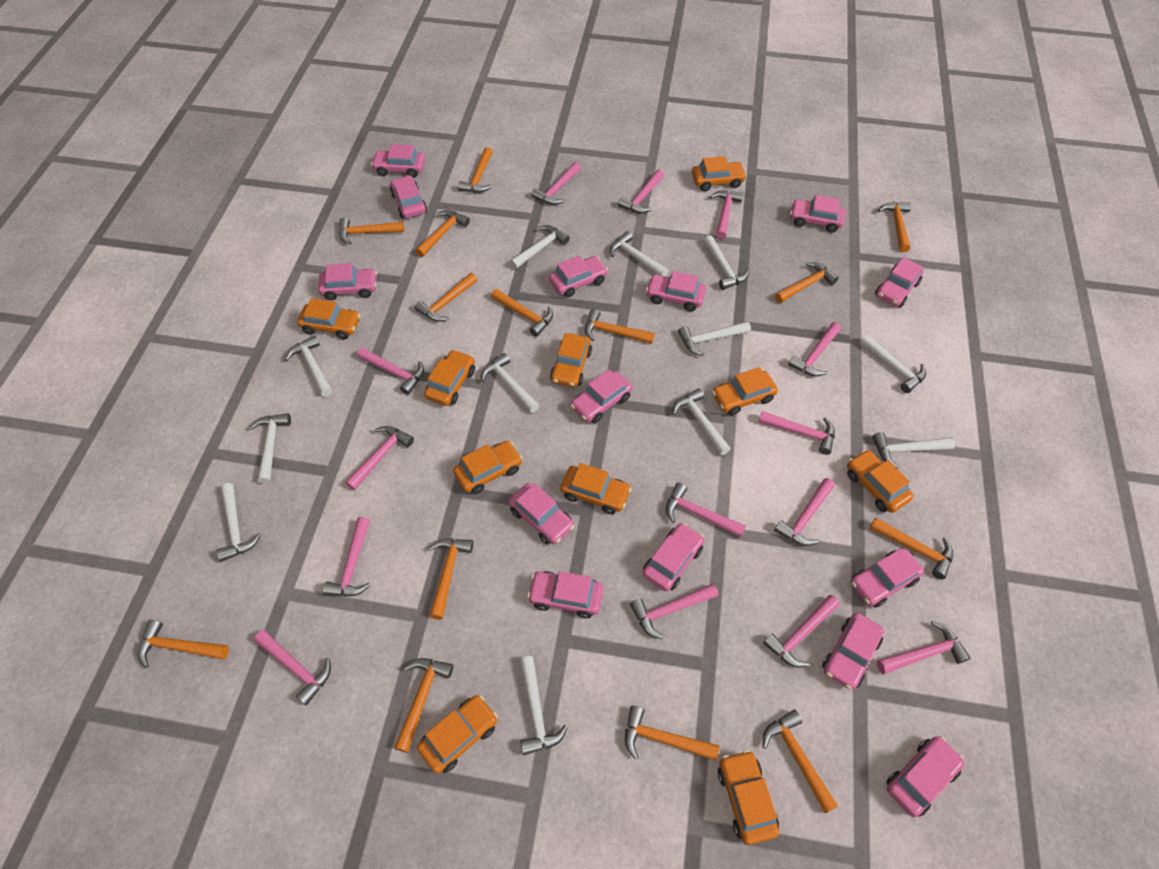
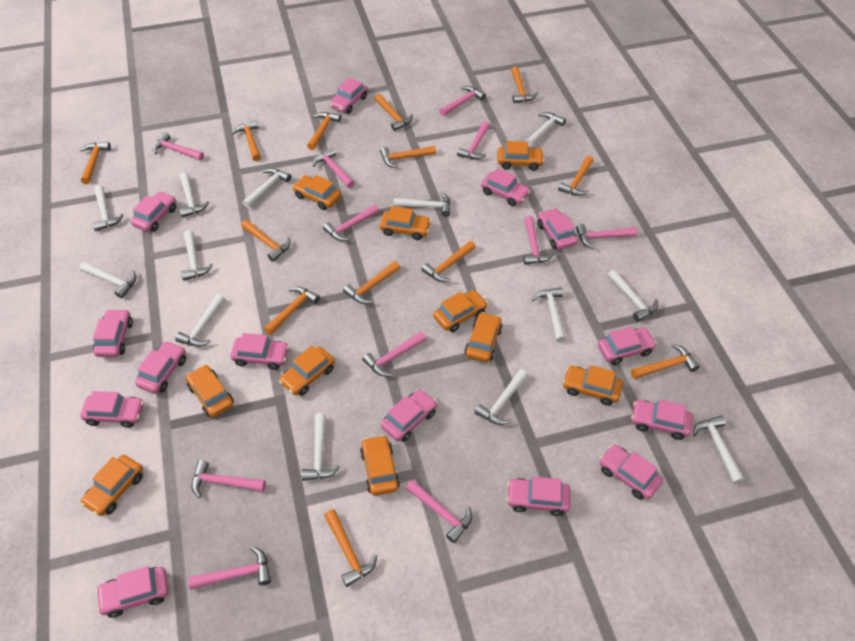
orange hammer: [138,620,229,668] [339,217,404,245] [394,658,453,753] [415,210,470,257] [415,273,477,322] [428,538,473,620] [458,147,493,193] [491,289,553,337] [585,309,655,344] [625,706,720,761] [762,709,838,814] [775,262,839,303] [869,517,953,580] [878,202,911,252] = 14 -> [80,142,111,184] [232,120,261,161] [241,220,291,262] [264,287,320,335] [307,112,341,150] [324,509,377,587] [343,261,400,304] [374,94,413,131] [380,146,436,168] [421,241,476,282] [511,66,538,103] [558,156,594,196] [631,344,699,379] = 13
pink hammer: [254,630,331,706] [323,517,370,597] [345,426,414,490] [357,348,424,395] [531,162,581,205] [618,169,664,213] [630,584,719,639] [666,483,746,537] [710,190,743,239] [758,411,835,455] [763,595,840,668] [774,478,835,546] [788,322,841,377] [877,621,971,674] = 14 -> [153,132,204,161] [188,546,271,590] [191,460,266,498] [313,148,355,188] [323,204,379,241] [362,331,426,377] [405,480,472,543] [439,86,486,116] [457,121,490,160] [523,216,554,265] [576,224,638,249] = 11
white hammer: [217,483,261,562] [249,413,291,484] [285,335,332,397] [481,353,540,413] [510,225,570,269] [519,656,568,755] [610,231,668,276] [672,388,731,455] [678,321,751,356] [703,235,750,290] [860,335,926,393] [873,432,955,469] = 12 -> [79,262,136,298] [92,185,123,231] [175,294,225,347] [179,172,209,218] [181,230,213,281] [243,168,291,208] [301,413,340,481] [393,192,450,217] [474,369,528,425] [525,112,566,147] [532,287,566,343] [608,269,658,322] [693,415,744,484] = 13

